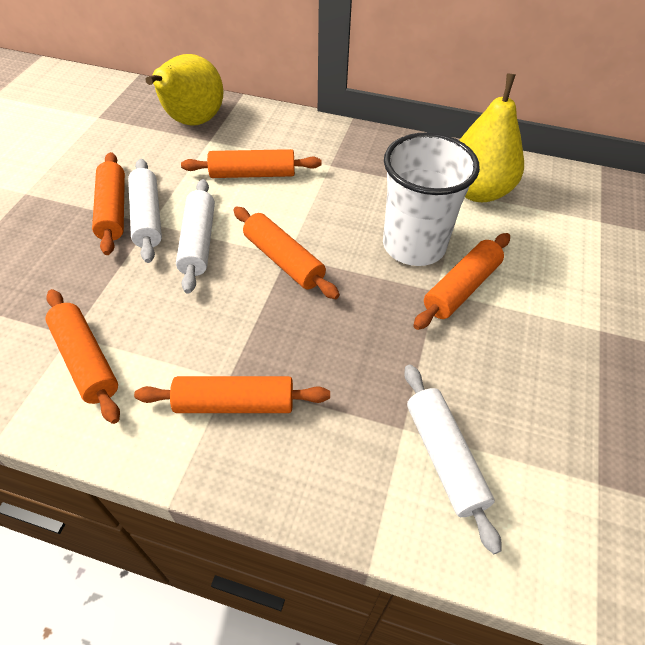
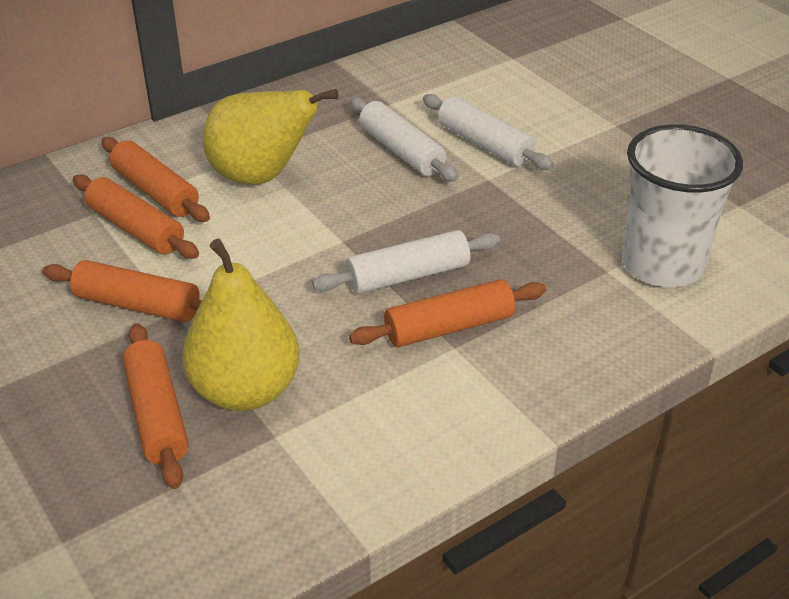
orange rolling pin: [46,289,120,424] [92,152,125,255] [134,376,330,413] [181,149,322,178] [233,206,340,299] [413,233,510,330] = 6 -> [42,260,202,322] [73,175,199,259] [102,137,210,222] [123,323,189,489] [349,279,546,347] = 5

